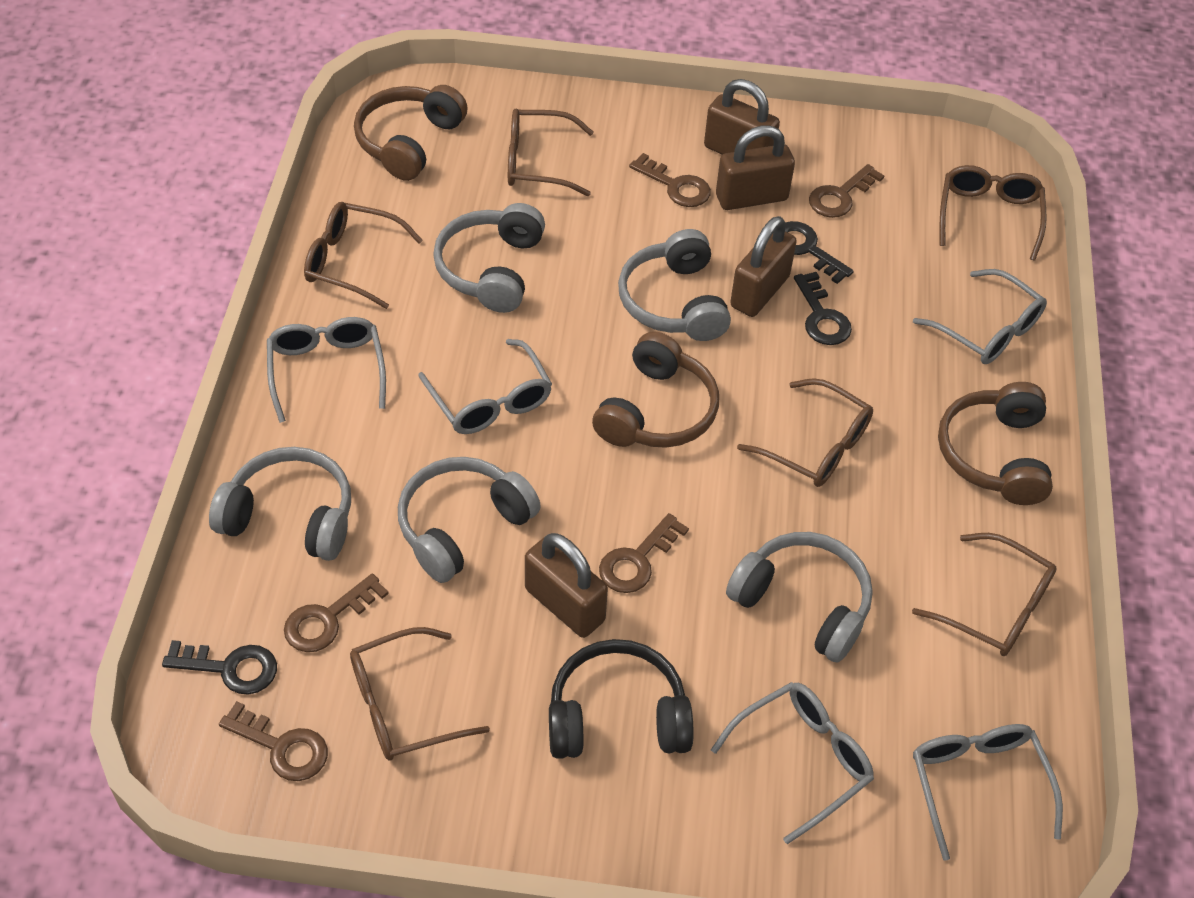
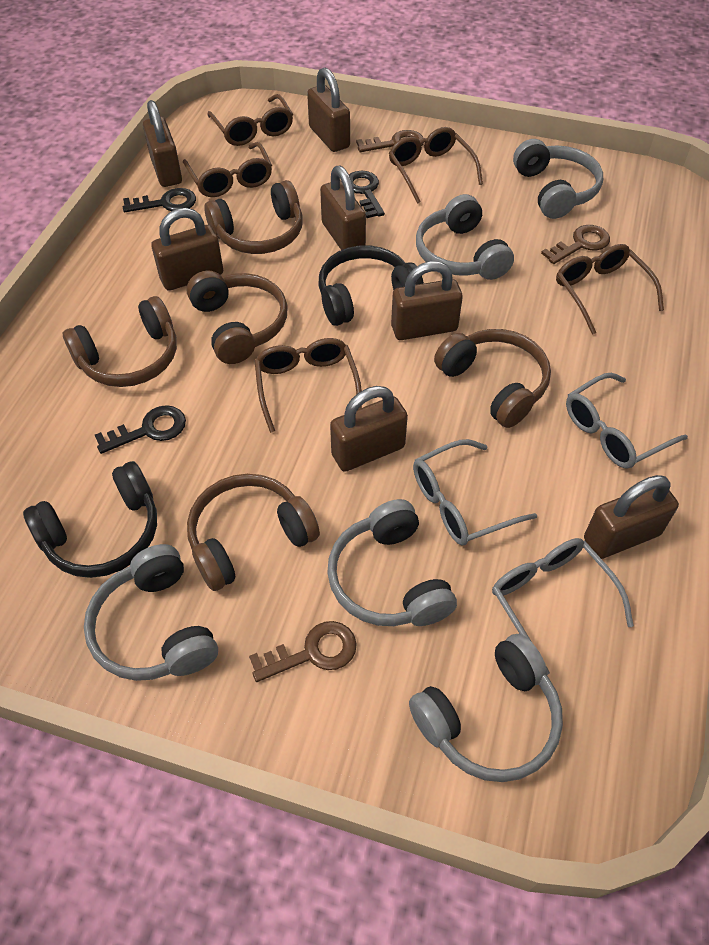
black headphones: [549,639,694,759] = 1 -> [23,461,157,578] [319,246,424,326] = 2
brown glasses: [304,202,423,309] [350,627,490,760] [508,109,594,196] [737,378,873,487] [912,533,1057,656] [940,165,1047,261] = 6 -> [183,142,272,197] [208,94,293,146] [255,338,362,433] [389,127,483,204] [556,244,664,335] = 5
brown headphones: [354,85,468,181] [592,331,719,448] [938,382,1053,505] = 3 -> [63,296,177,387] [187,271,288,364] [187,474,320,591] [204,180,303,254] [434,329,551,428] = 5
brown key: [219,701,328,781] [284,573,389,652] [599,513,689,593] [629,153,711,207] [809,164,884,218] = 5 -> [249,621,357,682] [356,130,424,152] [541,225,610,264] = 3
brown padlock: [525,533,608,638] [704,79,780,155] [716,126,795,210] [730,216,797,317] = 4 -> [143,100,182,187] [152,208,223,291] [307,68,350,152] [320,166,366,250] [330,386,408,472] [391,261,463,340] [584,475,679,559] = 7
grey glasses: [267,317,386,423] [418,339,552,434] [711,682,874,844] [913,269,1047,364] [913,724,1063,860] = 5 -> [413,439,537,545] [492,538,634,675] [566,373,688,469] = 3

